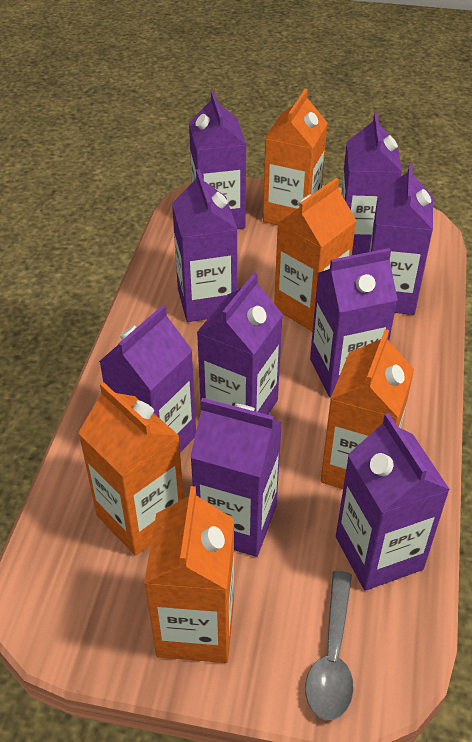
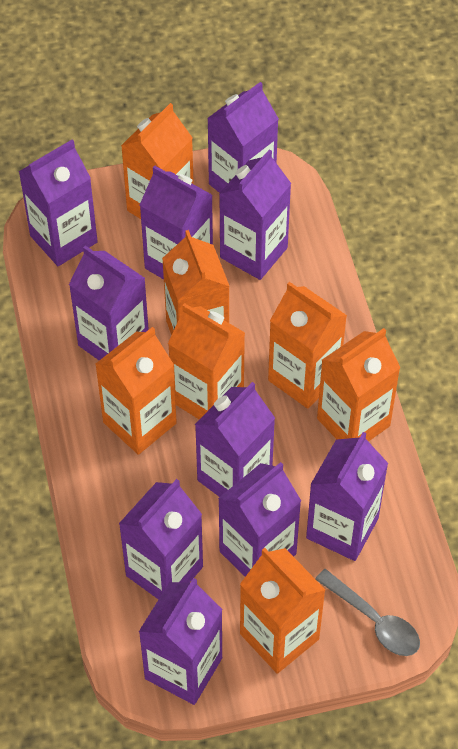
orange carton: [78,382,184,556] [144,486,234,663] [263,89,328,225] [274,178,357,332] [321,329,414,489] = 5 -> [95,327,177,455] [121,103,194,219] [162,230,230,335] [168,303,245,419] [240,548,325,674] [268,282,347,409] [317,328,400,442] = 7
purple carton: [99,305,196,452] [172,169,237,322] [189,91,247,229] [190,398,282,557] [197,273,283,415] [310,248,398,397] [336,413,450,591] [341,112,402,255] [369,163,433,315] = 9 -> [18,140,98,266] [69,245,149,360] [119,479,203,600] [139,578,222,705] [140,165,213,279] [195,382,275,497] [207,82,279,193] [218,462,301,577] [219,149,291,280] [306,432,388,561] = 10

